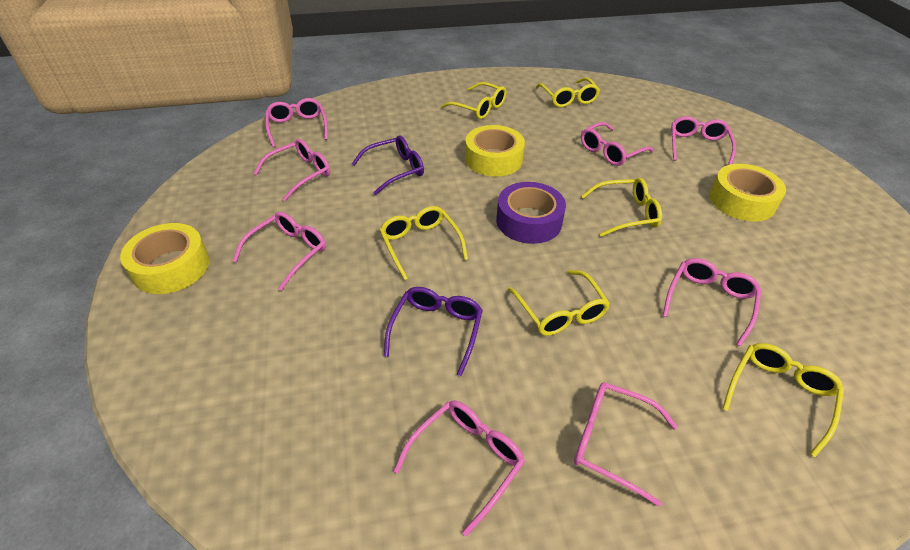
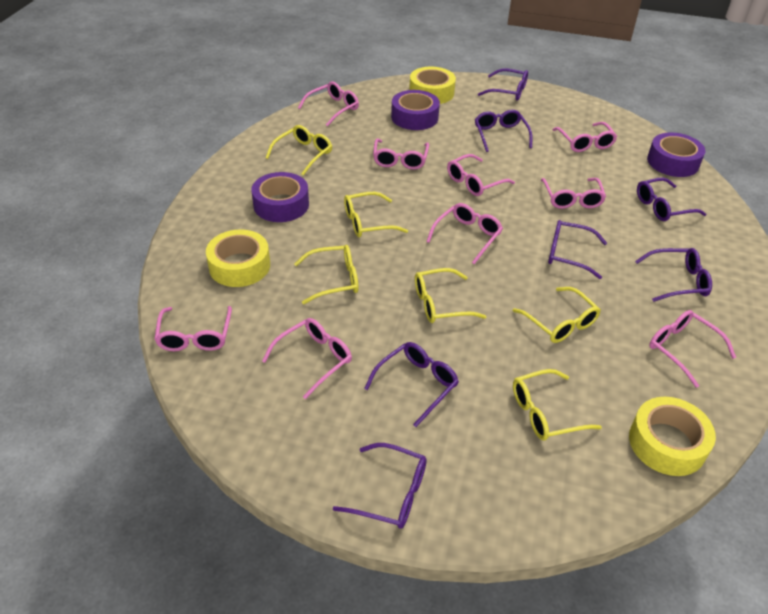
pink glasses: [233,212,326,291] [254,139,330,201] [265,98,328,148] [394,400,525,537] [574,382,678,507] [581,122,654,166] [663,258,761,346] [671,116,736,165] = 8 -> [154,306,232,351] [262,318,352,399] [298,81,359,126] [373,139,429,170] [426,203,503,264] [447,154,515,196] [541,178,606,209] [553,122,617,152] [649,310,736,388] = 9
purple glasses: [352,135,424,195] [384,287,483,376] = 2 -> [333,443,427,529] [364,342,459,427] [475,110,532,152] [478,68,528,101] [548,220,607,279] [635,248,712,302] [637,178,706,221] = 7
purple tape: [496,182,566,244] = 1 -> [252,172,309,222] [391,90,440,130] [647,132,705,177] = 3

